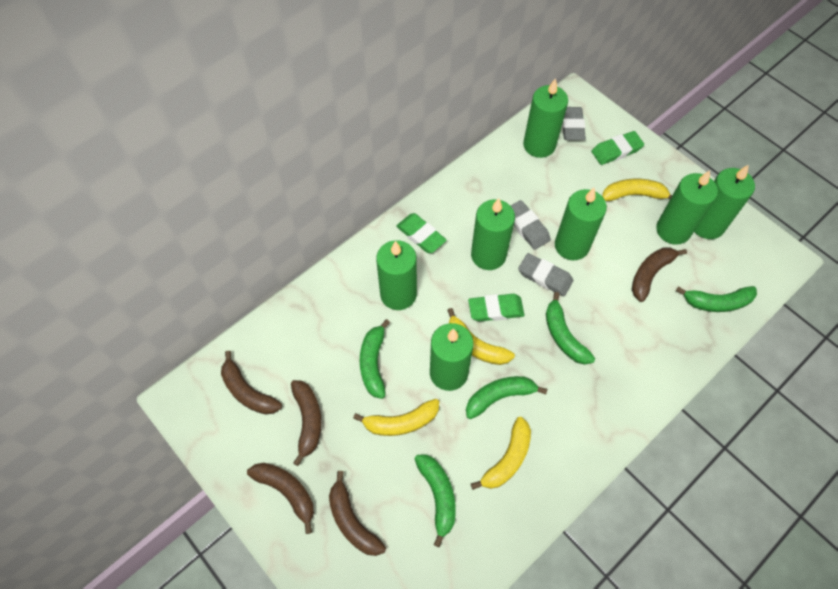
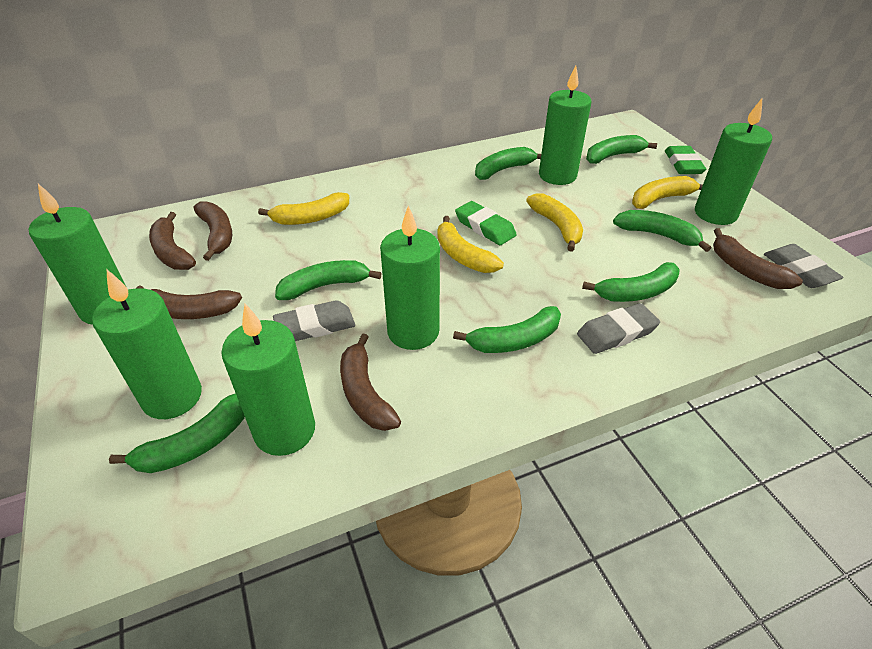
green banana: [360,319,390,399] [415,454,456,547] [466,376,547,419] [546,292,595,365] [676,286,757,312] = 5 -> [109,393,245,473] [275,260,382,300] [453,306,561,353] [475,147,541,180] [582,262,680,302] [586,135,657,164] [613,210,711,252] = 7
green candle: [376,240,417,310] [430,323,474,391] [471,198,515,270] [523,78,568,158] [555,188,607,260] [656,171,718,245] [694,165,755,239] = 7 -> [29,184,126,325] [92,270,202,419] [221,304,315,456] [380,205,440,350] [539,66,591,185] [695,99,772,225] = 6
green eraser: [396,213,447,253] [468,294,524,322] [592,131,644,165] = 3 -> [455,201,517,245] [665,146,707,174] = 2

